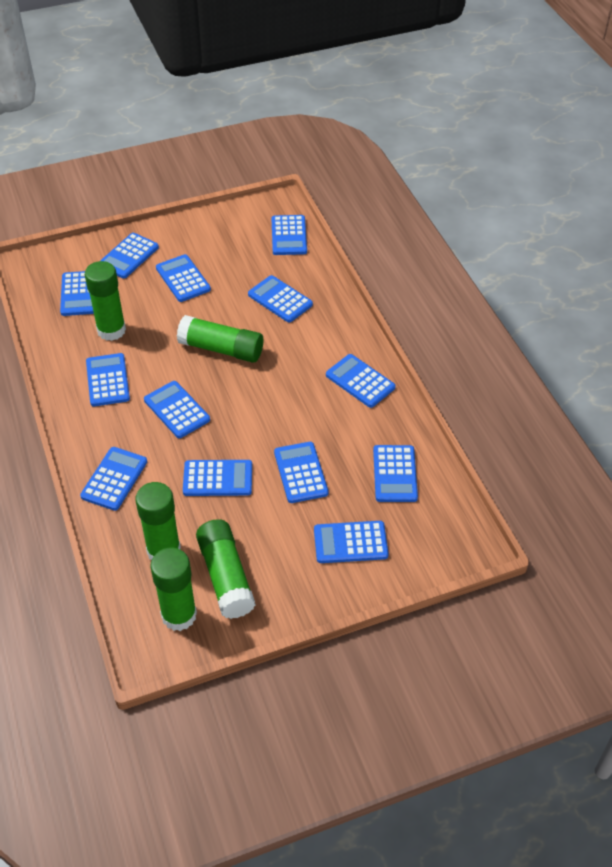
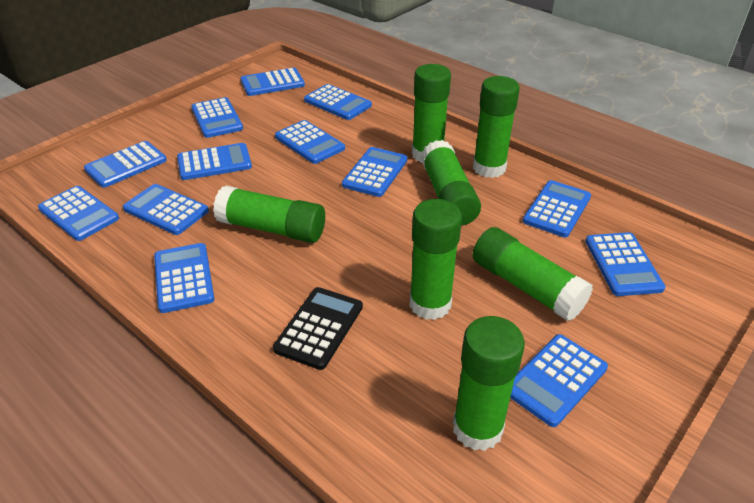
black calculator: none = 0 -> [273,287,363,370] = 1
green glue stick: [85,261,126,341] [135,482,181,560] [150,547,197,631] [177,315,263,363] [196,519,256,619] = 5 -> [213,186,325,243] [410,199,462,320] [412,64,451,163] [421,140,481,225] [453,316,525,451] [472,227,593,321] [473,76,520,178] = 7

